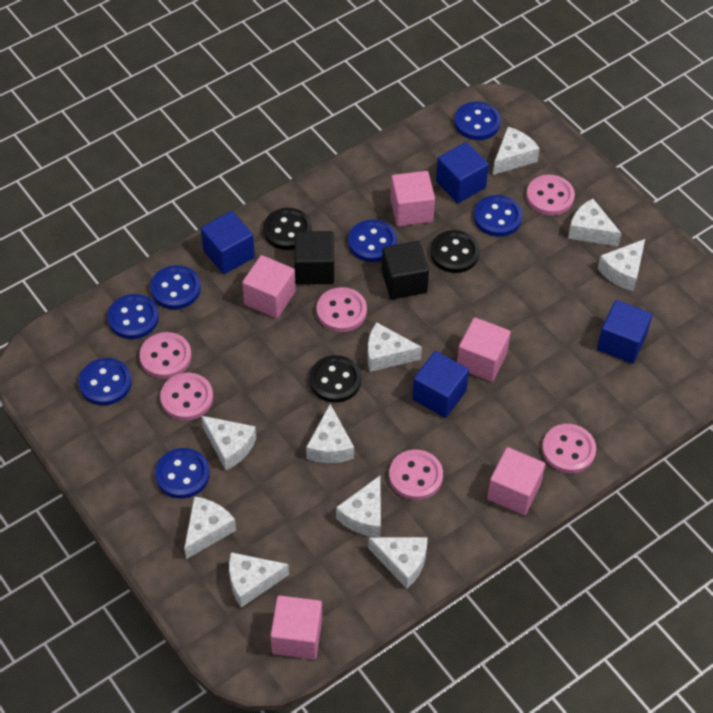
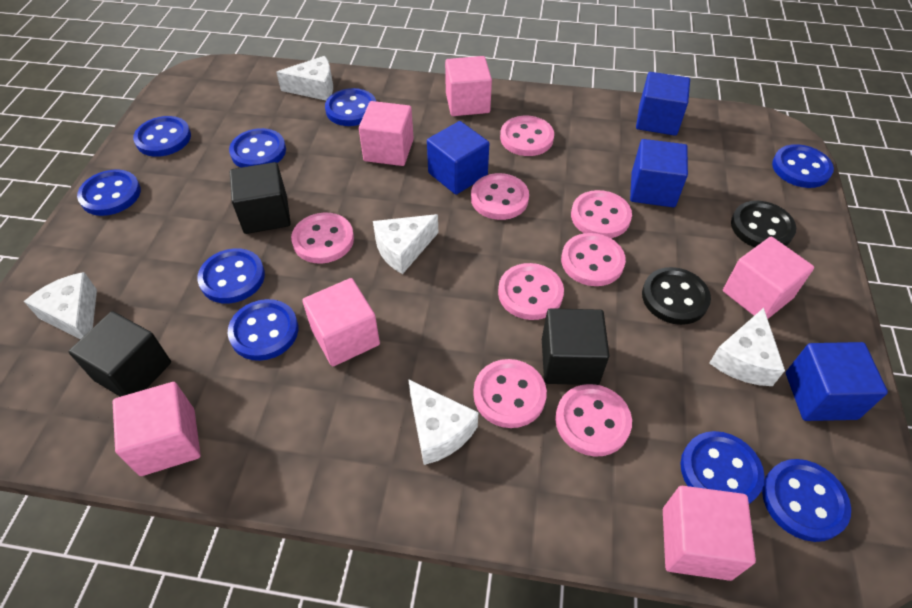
black button: [263,208,312,250] [309,355,361,403] [430,230,480,273] = 3 -> [642,267,711,325] [731,201,796,247] = 2
black cube: [295,231,334,285] [382,241,429,299] = 2 -> [69,311,171,397] [230,162,291,234] [542,308,609,385] = 3
blue button: [78,358,132,405] [108,294,159,339] [150,265,201,309] [155,448,210,499] [348,219,397,262] [454,102,501,140] [474,195,522,237] = 7 -> [77,169,141,216] [133,116,191,157] [197,248,265,303] [228,299,298,361] [229,128,286,168] [325,88,376,126] [680,431,765,504] [762,459,851,542] [772,144,834,188] = 9
pink button: [139,332,192,379] [160,373,213,421] [317,287,367,332] [389,449,443,500] [526,175,575,216] [542,424,596,473] = 6 -> [291,212,354,264] [471,173,529,220] [473,359,547,428] [498,263,564,320] [500,116,554,156] [555,384,632,457] [561,233,626,286] [571,190,632,238] = 8
pink cube: [242,255,296,318] [270,595,322,659] [390,171,435,226] [457,317,511,382] [487,447,545,515] = 5 -> [113,382,201,476] [302,278,380,366] [359,101,414,166] [445,56,492,116] [663,486,756,581] [723,237,814,319] = 6
white cheese: [184,497,236,559] [201,416,256,470] [229,552,289,608] [306,404,354,463] [336,476,381,537] [367,322,422,372] [368,537,428,589] [493,127,540,175] [568,199,622,247] [597,239,645,292] = 10 -> [24,272,97,339] [276,56,333,101] [373,214,438,274] [408,379,479,465] [709,308,785,386] = 5

